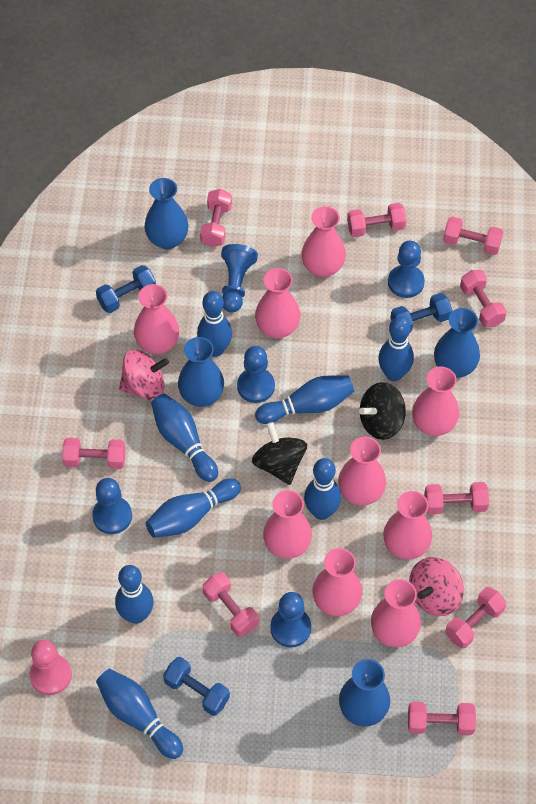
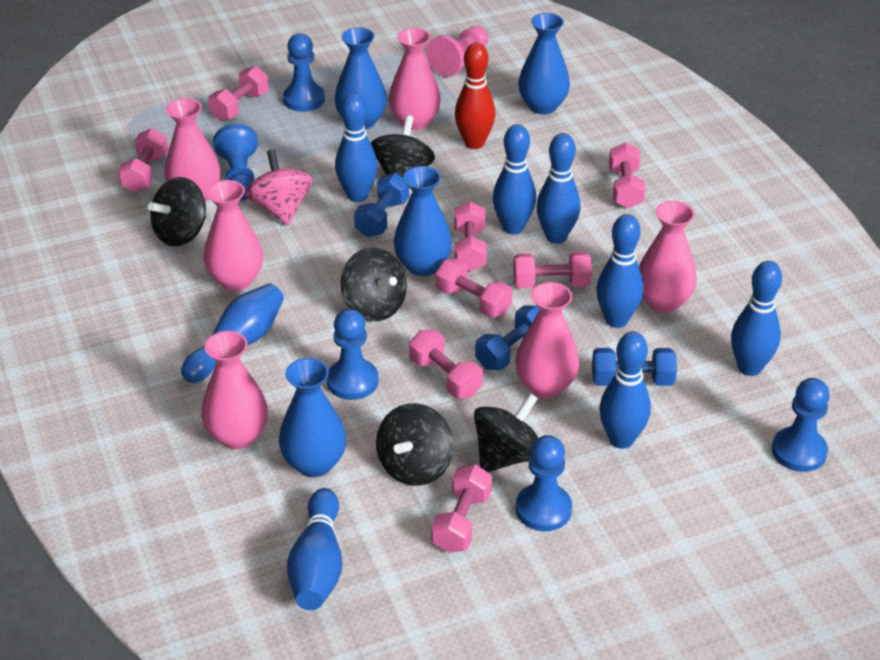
black spinning top: [252,422,307,485] [359,382,406,440] = 2 -> [148,177,206,247] [340,247,407,321] [371,115,435,177] [376,403,454,486] [474,393,538,472] = 5
pink dumbbell: [62,438,125,469] [200,189,232,247] [203,572,259,637] [347,203,407,237] [408,702,476,735] [425,482,489,514] [443,217,503,255] [445,587,506,648] [460,270,507,327] = 9 -> [118,128,168,192] [208,66,269,121] [409,330,483,398] [431,464,492,553] [435,259,512,318] [454,202,487,272] [513,252,592,288] [609,143,645,208] = 8
pink spinning top: [119,350,169,401] [409,557,464,616] = 2 -> [245,150,312,225] = 1
pink vase: [134,284,179,354] [255,268,300,339] [263,490,312,559] [302,206,346,278] [313,548,362,616] [338,437,386,506] [371,579,421,647] [383,491,432,560] [412,367,459,436] = 9 -> [165,98,220,202] [202,331,268,449] [204,180,263,291] [389,28,441,130] [515,282,579,398] [639,201,697,313] = 6
red bowling pin: none = 0 -> [455,42,495,149] = 1

